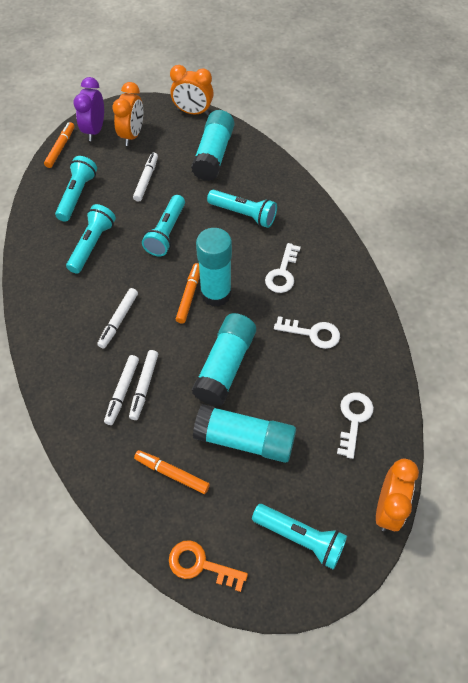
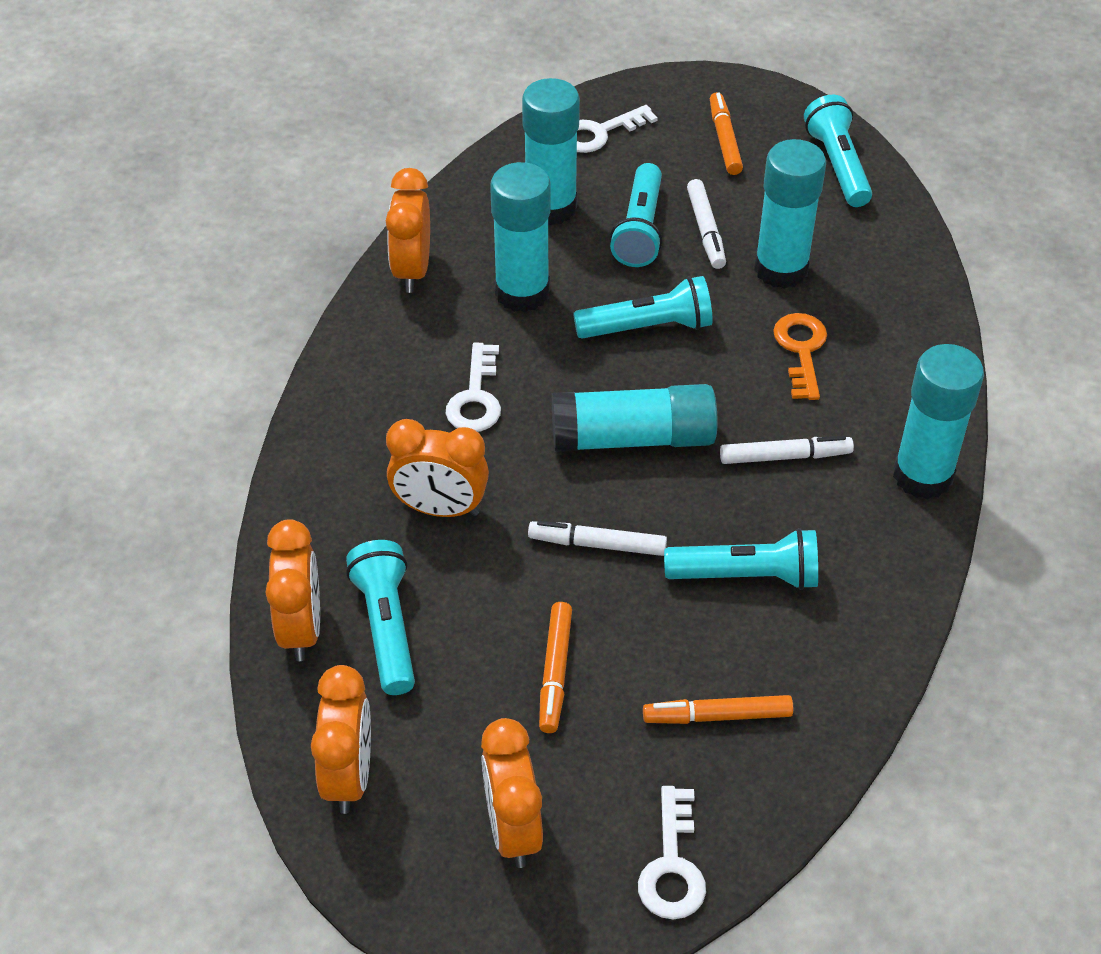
orange clock: [112,82,143,146] [170,65,214,115] [376,458,419,531] = 3 -> [265,519,320,661] [311,665,371,814] [386,168,430,293] [386,419,489,517] [481,718,543,868] = 5
purple clock: [73,77,104,141] = 1 -> none = 0
turquoise glue stick: [191,110,234,181] [192,313,256,406] [193,404,296,463] [196,228,232,307] = 4 -> [490,162,551,312] [522,78,580,225] [552,384,717,452] [754,139,826,289] [893,344,984,499] = 5
white marker: [97,288,138,349] [104,355,139,425] [129,350,158,420] [133,152,158,202] = 4 -> [528,521,667,556] [687,179,726,269] [720,436,854,464] = 3

